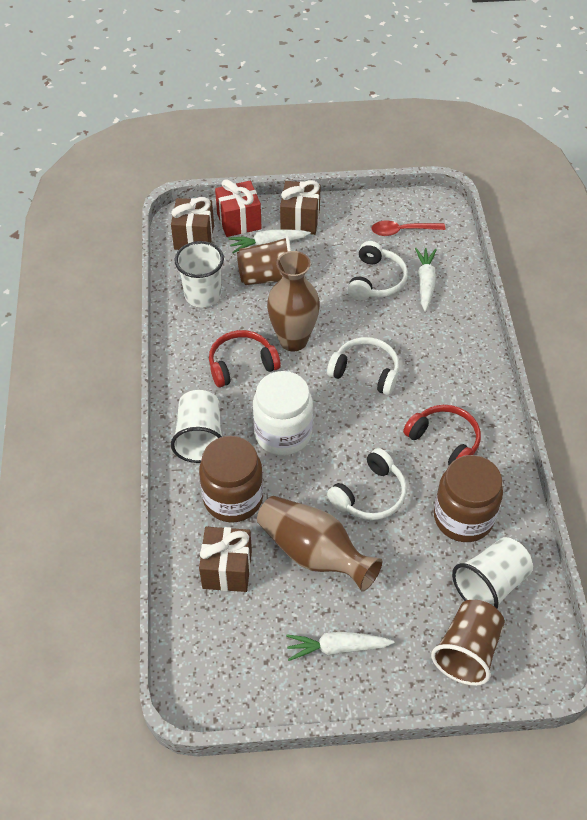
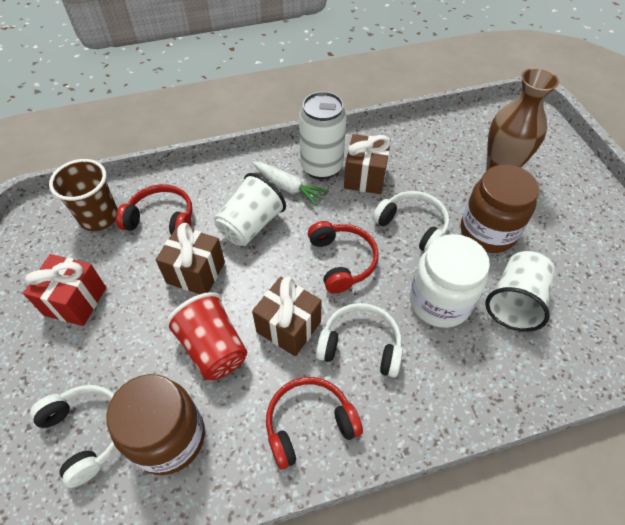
brown cup: [237,236,291,285] [431,600,505,686] = 2 -> [49,159,118,231] = 1
brown vase: [257,496,382,592] [267,251,320,352] = 2 -> [486,68,559,171] = 1
red cup: none = 0 -> [166,292,247,380] = 1
red headphones: [209,330,281,387] [403,405,481,465] = 2 -> [116,184,193,235] [266,377,363,470] [308,221,379,294] = 3
red spoon: [372,221,445,236] = 1 -> none = 0
white can: none = 0 -> [299,92,347,180] = 1
white carrot: [228,229,311,253] [286,632,394,661] [415,248,437,312] = 3 -> [252,162,329,206] = 1
white cup: [171,390,222,463] [175,241,224,307] [452,537,533,609] = 3 -> [214,173,286,246] [485,251,555,332] = 2

